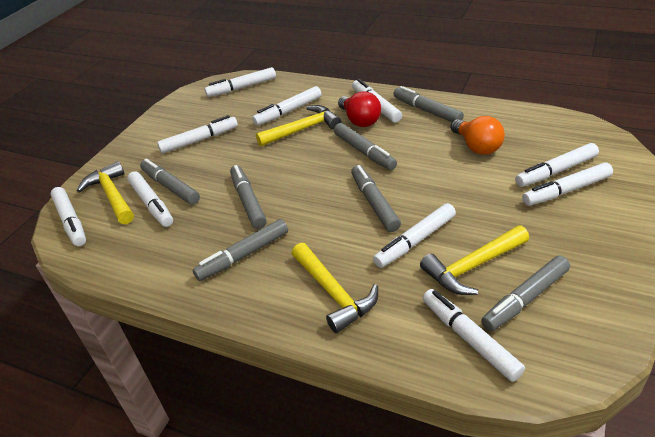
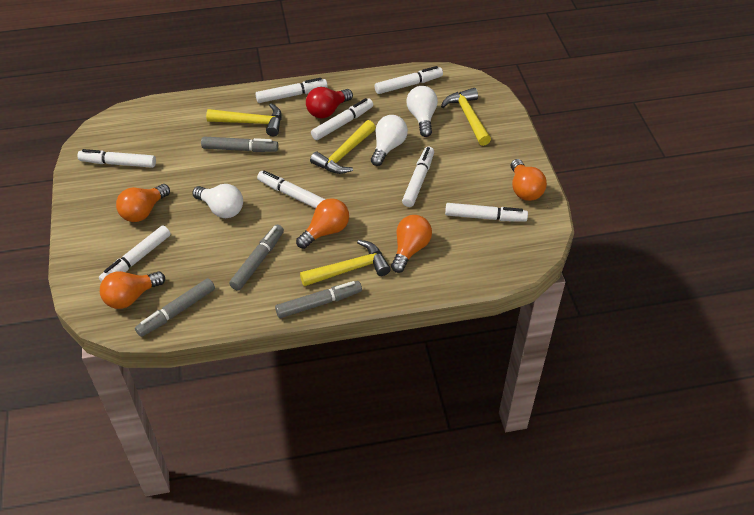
grey marker: [140,159,200,205] [193,219,288,281] [230,165,267,229] [334,123,397,170] [351,165,401,232] [393,86,464,122] [481,256,570,331] = 7 -> [135,278,215,337] [201,137,278,152] [229,225,284,291] [275,281,362,318] = 4
orange light bulb: [450,116,505,155] = 1 -> [100,271,165,309] [116,184,170,222] [296,198,349,249] [391,215,432,273] [511,159,547,201] = 5
white light bulb: none = 0 -> [192,184,243,218] [371,115,408,166] [406,86,438,137] = 3
white marker: [51,187,86,246] [127,171,173,227] [157,115,238,154] [205,67,276,97] [252,86,321,126] [352,79,402,123] [373,203,456,268] [423,289,525,382] [515,143,599,187] [522,163,613,206] = 10 -> [78,149,156,168] [99,225,171,282] [256,78,328,103] [257,170,326,209] [311,98,373,140] [375,66,443,94] [402,147,434,207] [445,203,528,222] = 8

